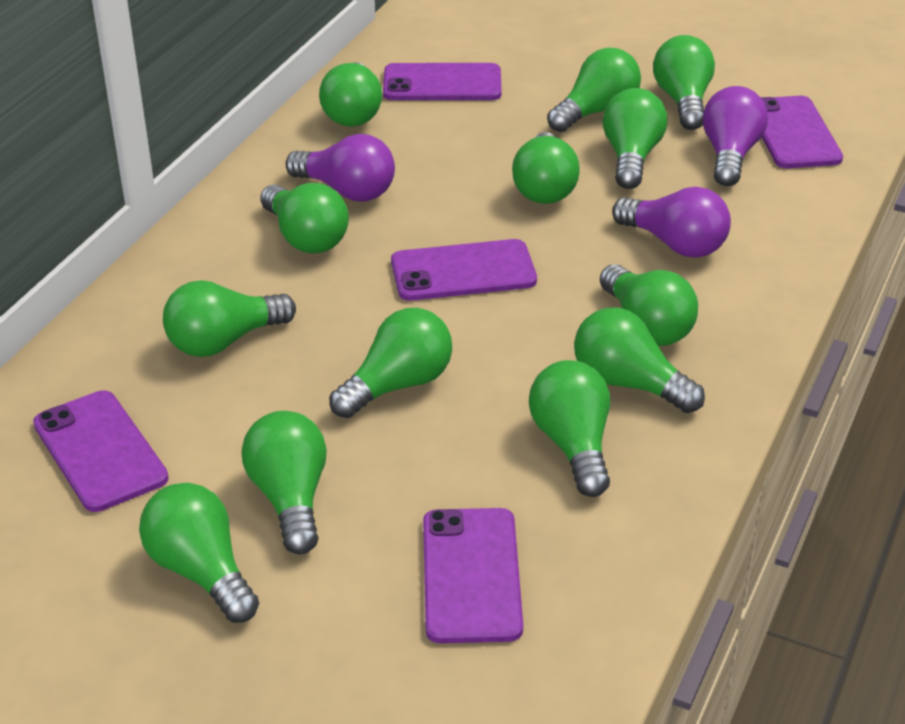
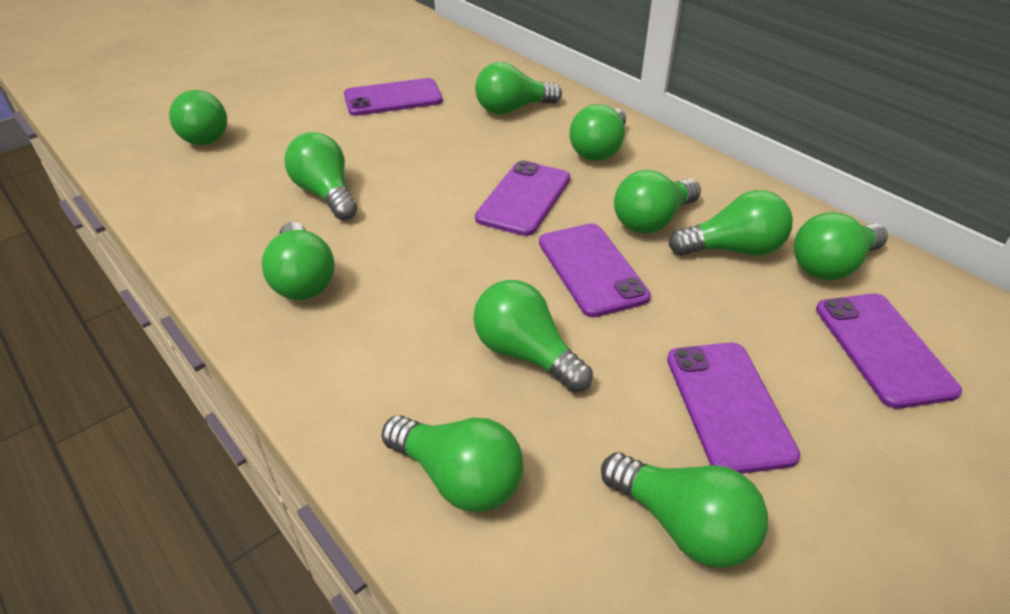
green light bulb: [139,483,259,623] [163,280,296,357] [242,411,327,554] [260,183,349,253] [319,62,382,127] [329,308,452,418] [512,132,580,204] [529,360,610,497] [547,48,641,132] [574,307,705,413] [600,264,698,346] [602,88,667,189] [653,35,715,130] = 13 -> [169,90,227,145] [262,222,335,300] [284,132,357,220] [382,415,524,512] [473,280,593,393] [475,62,562,114] [570,104,626,161] [601,452,768,568] [614,170,701,234] [669,190,793,256] [794,212,888,280] = 11
purple light bulb: [286,134,395,201] [612,187,731,258] [703,86,768,186] = 3 -> none = 0

